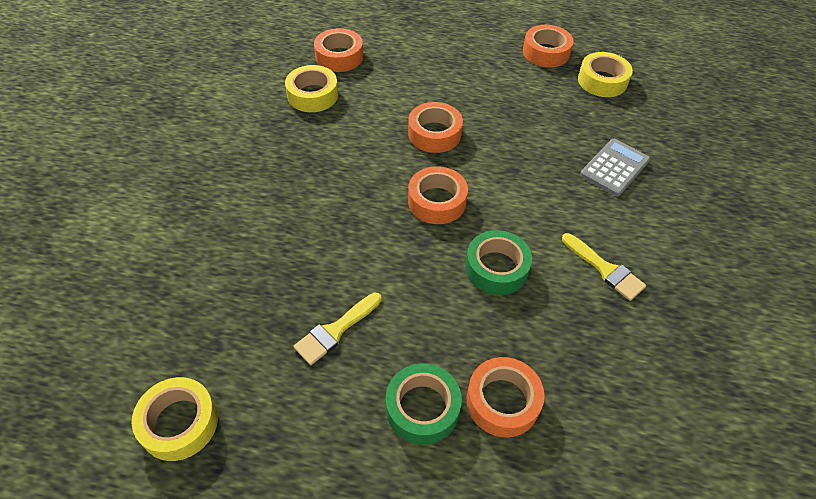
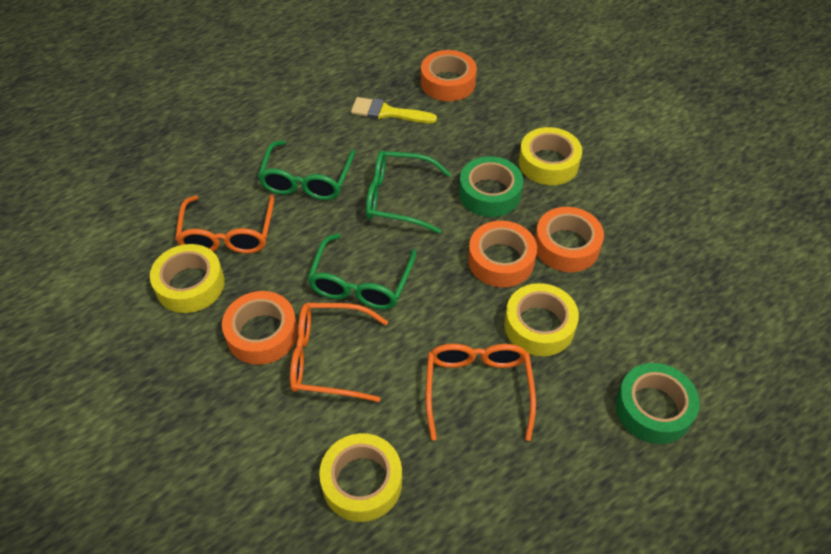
green glasses: none = 0 -> [258,141,355,200] [307,233,416,309] [366,151,451,234] = 3
grey calculator: [580,139,650,196] = 1 -> none = 0
orange glasses: none = 0 -> [175,195,274,254] [290,303,388,402] [426,344,536,441] = 3
orange tape: [314,28,363,72] [408,102,463,153] [408,166,468,224] [467,357,545,437] [523,25,574,67] = 5 -> [222,291,298,365] [421,50,477,101] [468,221,537,287] [535,207,604,272] = 4
yellow brush: [293,292,382,365] [562,233,646,301] = 2 -> [351,97,437,123] = 1
yellow tape: [132,377,218,461] [285,65,338,112] [578,52,633,97] = 3 -> [150,244,225,313] [319,433,402,522] [504,283,579,356] [519,127,582,185] = 4

